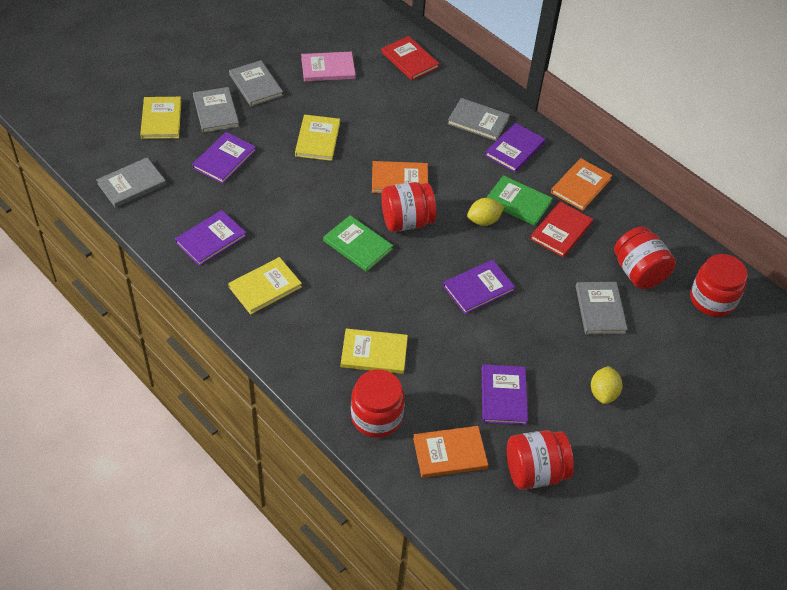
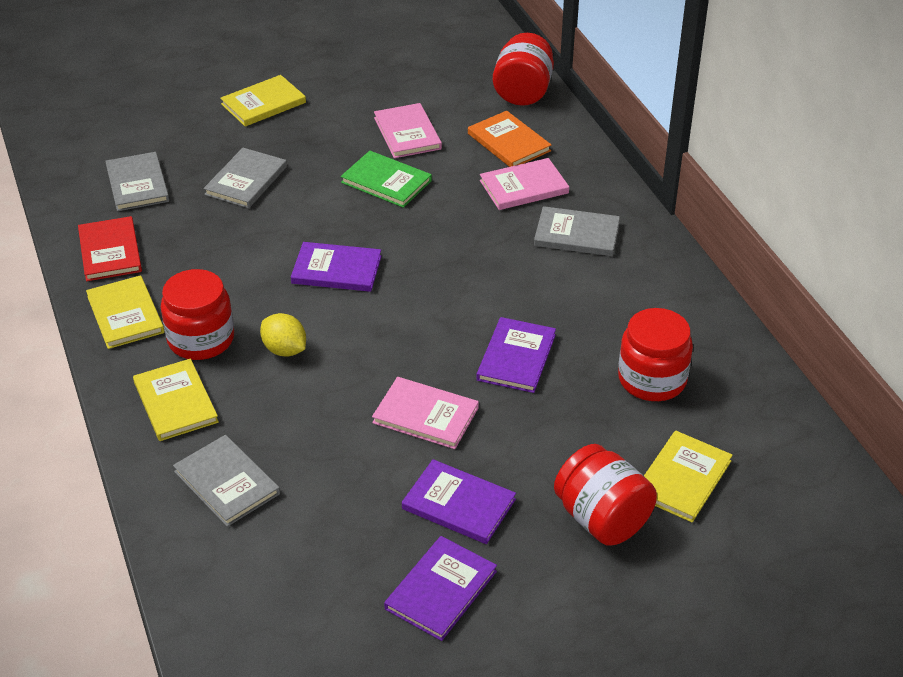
green book: [323,215,393,272] [486,175,553,226] = 2 -> [341,151,432,208] = 1
grey book: [96,157,166,208] [193,87,239,133] [229,60,283,106] [447,98,510,141] [576,282,628,335] = 5 -> [105,152,169,211] [173,435,280,527] [204,148,287,208] [534,206,620,256] = 4
orange book: [372,161,428,193] [413,426,488,478] [551,158,612,211] = 3 -> [468,111,551,167] = 1
pink book: [301,52,356,81] = 1 -> [372,377,479,449] [374,103,442,158] [480,158,569,210] = 3
purple book: [175,210,247,266] [192,132,256,184] [443,260,515,314] [482,364,528,425] [485,123,545,173] = 5 -> [291,242,381,292] [384,536,497,641] [402,459,516,544] [476,317,556,393] = 4
red book: [382,36,439,80] [530,202,593,258] = 2 -> [78,216,142,281] = 1
red jar: [351,369,405,438] [381,182,436,232] [507,430,574,490] [614,226,676,289] [690,254,748,317] = 5 -> [161,269,234,360] [493,33,554,106] [554,444,657,546] [618,308,693,401] = 4
yellow lemon: [467,198,504,226] [591,366,622,404] = 2 -> [260,313,306,357] = 1

